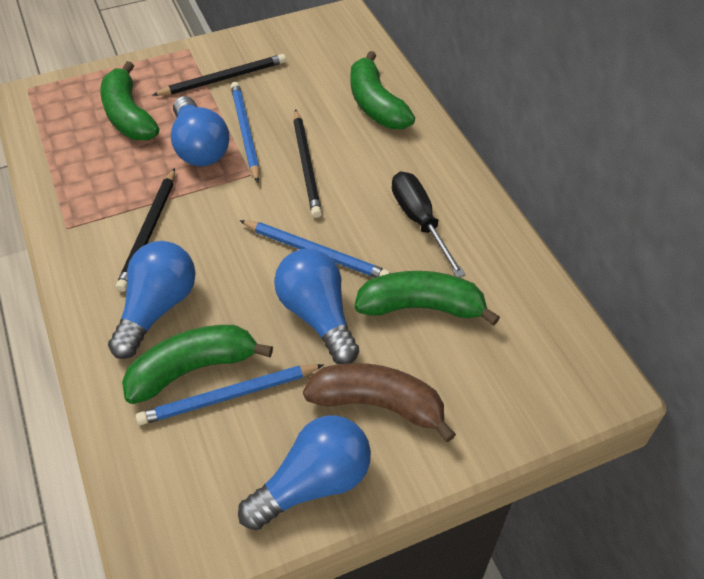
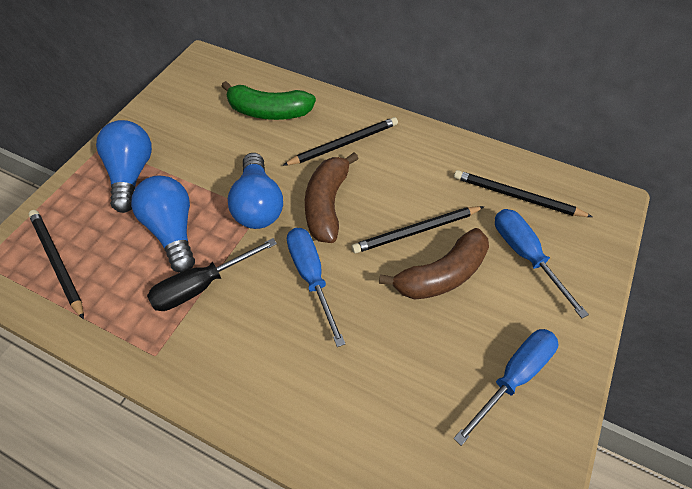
black pencil: [116,168,175,292] [152,54,286,96] [293,109,322,218] = 3 -> [28,210,84,320] [283,117,398,166] [351,206,484,253] [454,170,592,217] = 4
blue light bulb: [108,241,196,359] [171,96,230,166] [238,415,371,530] [274,249,360,364] = 4 -> [96,120,152,213] [131,175,195,273] [228,153,283,229] = 3
blue pencil: [136,364,324,425] [231,82,260,183] [240,220,390,278] = 3 -> none = 0
blue screwdriver: none = 0 -> [287,228,346,347] [453,329,558,446] [495,209,589,318] = 3
brown banana: [303,363,456,443] = 1 -> [305,152,359,243] [379,228,489,300] = 2
green banana: [100,61,159,140] [122,325,273,404] [351,51,415,129] [354,271,500,326] = 4 -> [221,81,316,120] = 1

